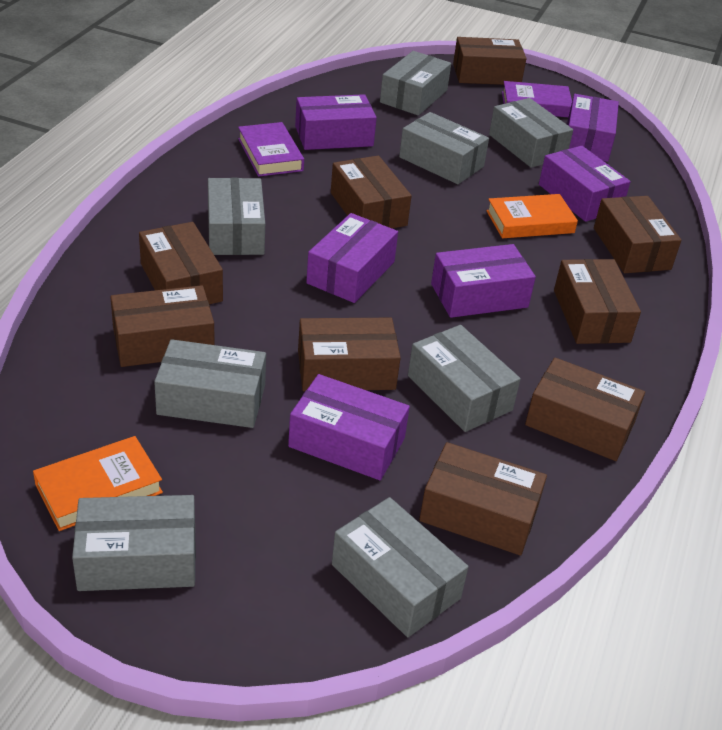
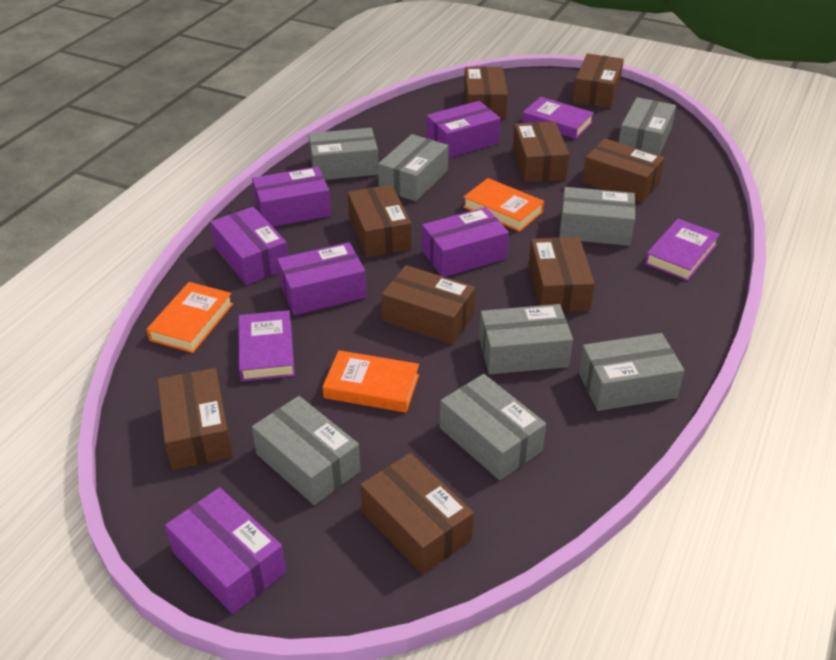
orange book: [33,436,163,531] [486,194,578,238] = 2 -> [146,282,233,353] [322,350,419,413] [463,178,544,232] = 3
purple book: [238,122,304,177] [502,81,572,117] = 2 -> [238,310,295,381] [522,97,594,139] [645,219,720,281] = 3

